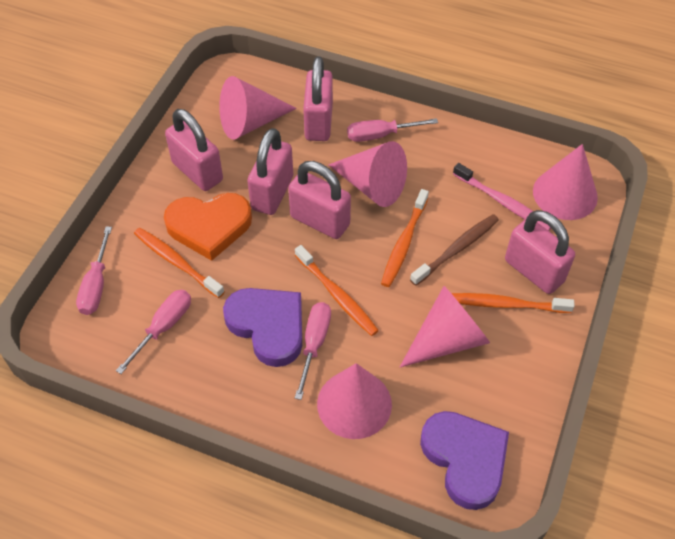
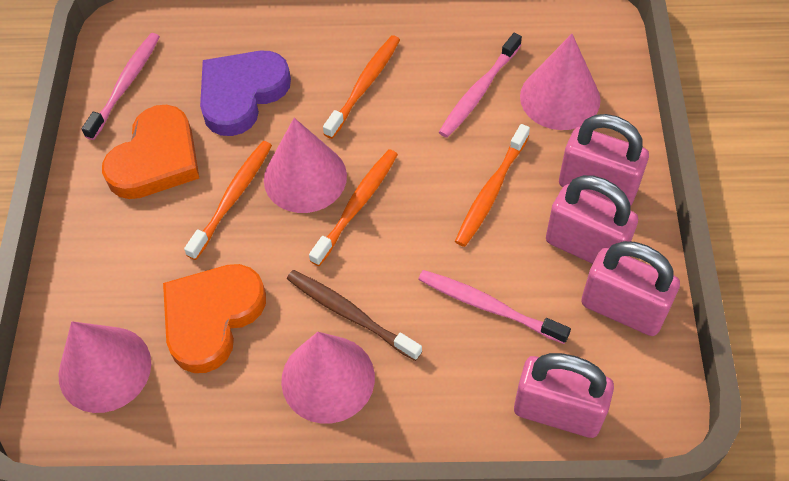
orange heart: [164,193,252,261] = 1 -> [102,105,199,199] [163,264,266,373] = 2
pink cone: [219,76,297,140] [317,363,392,439] [328,141,407,207] [400,286,490,367] [533,144,598,220] = 5 -> [58,321,151,413] [264,118,347,213] [281,332,375,424] [520,34,601,130] = 4
pink padlock: [165,109,223,191] [247,128,293,215] [288,161,351,239] [303,56,333,141] [505,210,575,294] = 5 -> [514,353,614,438] [546,175,638,264] [559,114,649,206] [581,241,680,336] = 4
pink screwdriver: [76,226,112,315] [116,290,191,374] [295,302,331,400] [347,118,438,142] = 4 -> none = 0
pink toothbrush: [453,163,551,231] = 1 -> [82,33,160,140] [418,270,571,344] [439,33,522,138] = 3
purple heart: [223,288,302,367] [420,411,509,510] = 2 -> [200,51,291,136] = 1

